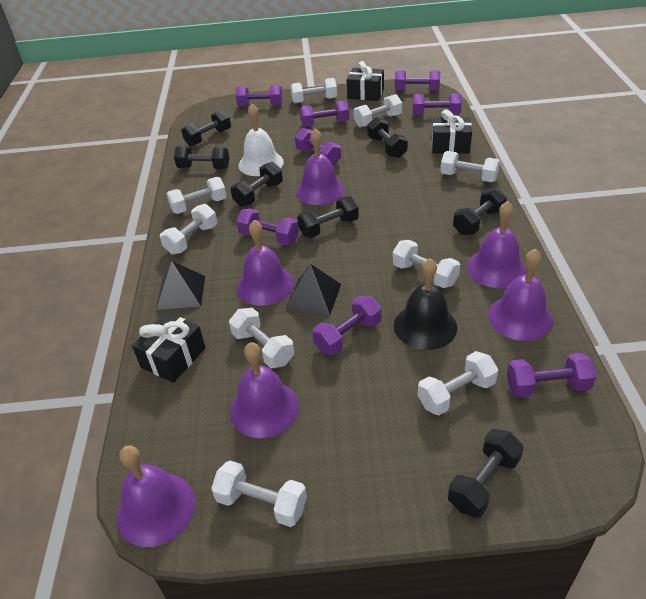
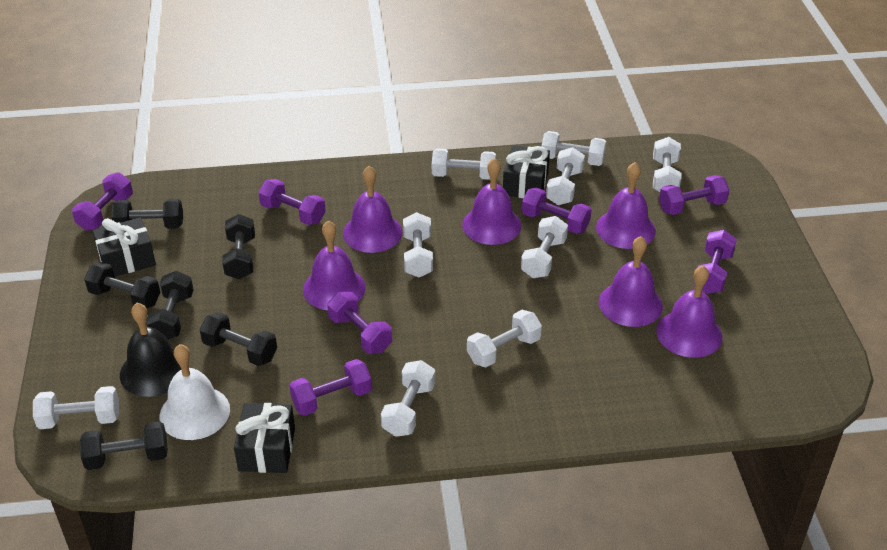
black dumbbell: [174,146,229,169] [181,110,231,146] [231,162,283,207] [297,196,359,238] [367,117,408,158] [448,429,524,518] [453,187,507,235] = 7 -> [80,421,168,470] [84,262,160,309] [111,199,183,229] [146,271,194,340] [200,312,277,366] [222,214,255,279] = 6
black pyramid: [156,261,205,310] [286,264,341,315] = 2 -> none = 0
purple dumbbell: [236,85,283,106] [236,208,299,245] [295,128,341,166] [300,100,349,127] [313,296,381,356] [395,70,440,91] [413,93,462,115] [507,353,597,398] = 8 -> [72,172,133,231] [258,179,326,225] [289,359,372,416] [327,292,392,354] [522,188,592,234] [659,175,729,215] [694,230,737,294] = 7

